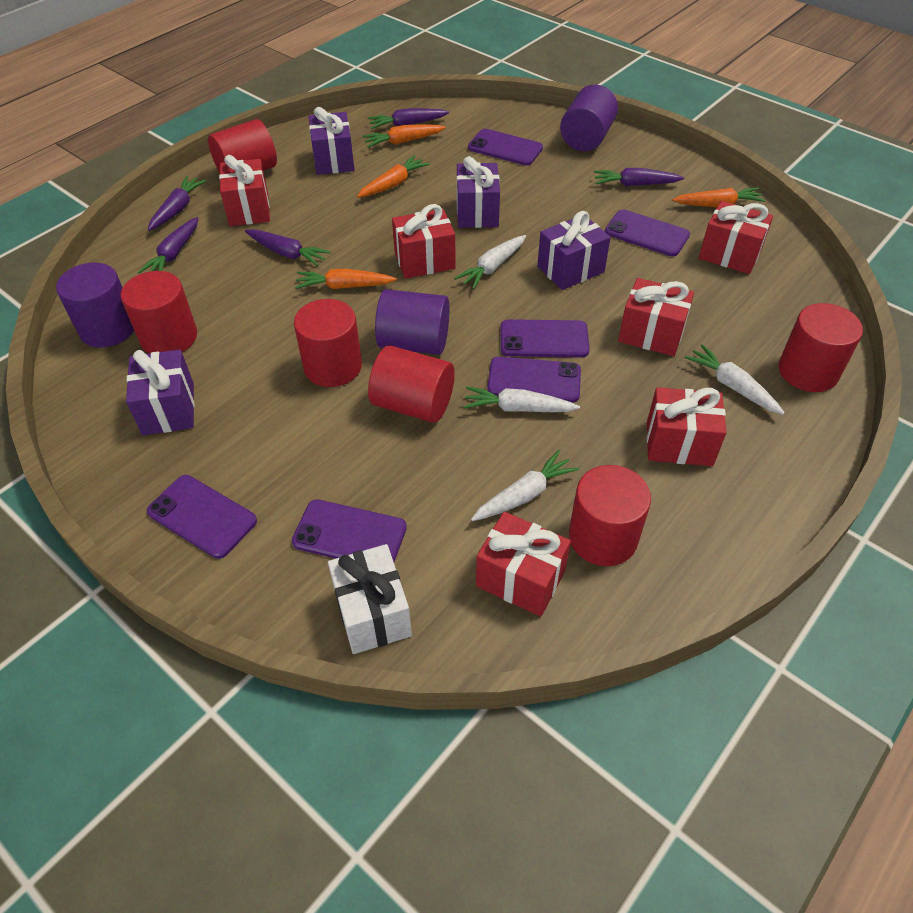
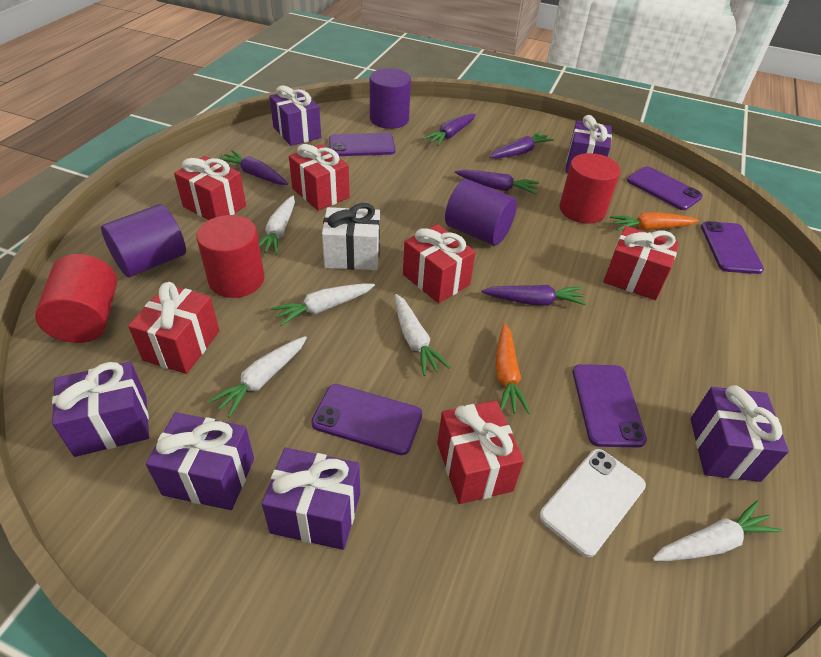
orange carrot: [295,269,397,289] [357,155,430,198] [362,124,446,148] [672,188,766,207] = 4 -> [496,323,530,414] [610,212,699,231] = 2
purple gift: [126,349,195,435] [309,107,355,175] [457,156,500,228] [537,211,611,290] = 4 -> [52,362,149,457] [146,412,254,510] [262,448,360,550] [269,86,321,146] [565,115,612,173] [690,385,789,482] = 6
purple phone: [147,475,257,559] [292,499,407,562] [468,129,543,166] [487,357,581,403] [501,319,590,358] [605,209,690,256] = 6 -> [311,384,422,455] [329,133,396,156] [573,364,647,448] [627,166,703,210] [701,221,764,274] = 5
red cylinder: [121,271,197,354] [208,119,277,173] [294,299,362,387] [368,345,455,423] [569,465,651,566] [779,303,863,392] = 6 -> [35,254,117,343] [197,215,264,298] [560,153,620,224] = 3
white carrot: [454,235,526,289] [463,387,580,412] [471,450,579,521] [685,344,785,415] = 4 -> [208,336,307,418] [259,196,295,254] [271,283,375,326] [395,294,451,376] [653,501,782,561] = 5
white phone: none = 0 -> [539,449,646,557] = 1

